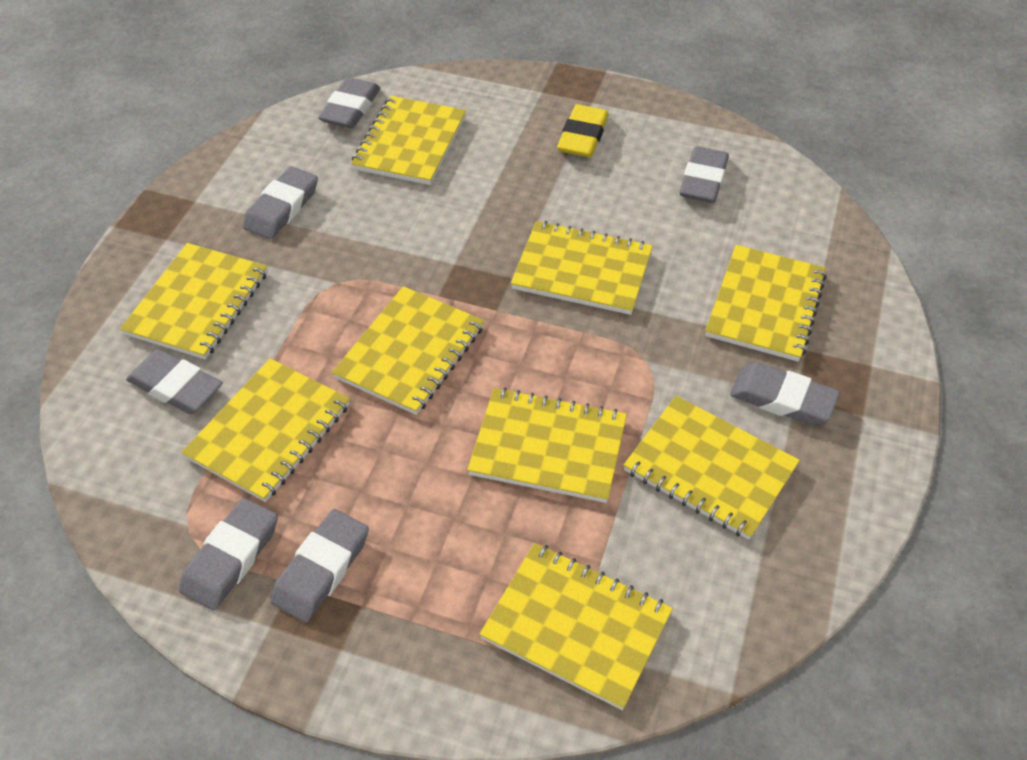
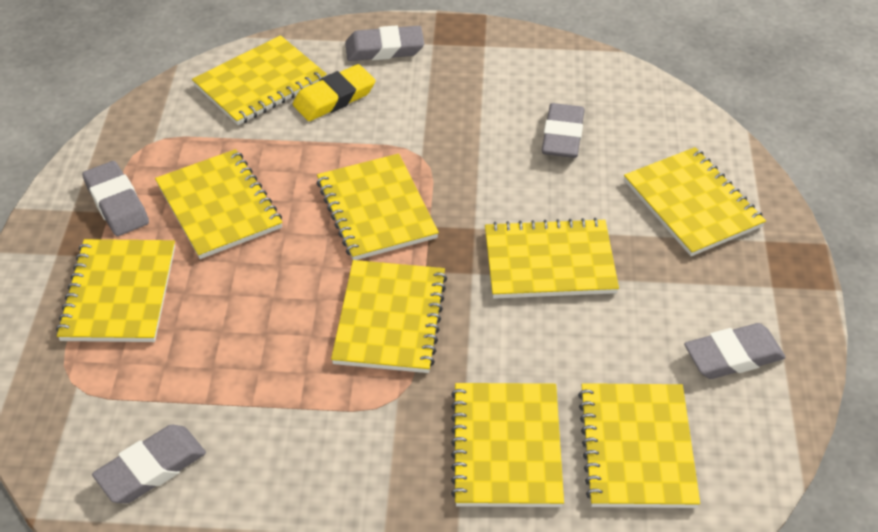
grey eraser: [126,349,223,414] [179,498,278,610] [243,166,318,239] [270,509,369,623] [318,77,380,128] [679,146,729,203] [730,362,840,425] = 7 -> [82,161,149,236] [92,425,206,504] [345,25,424,61] [542,103,584,158] [684,323,786,379] = 5

